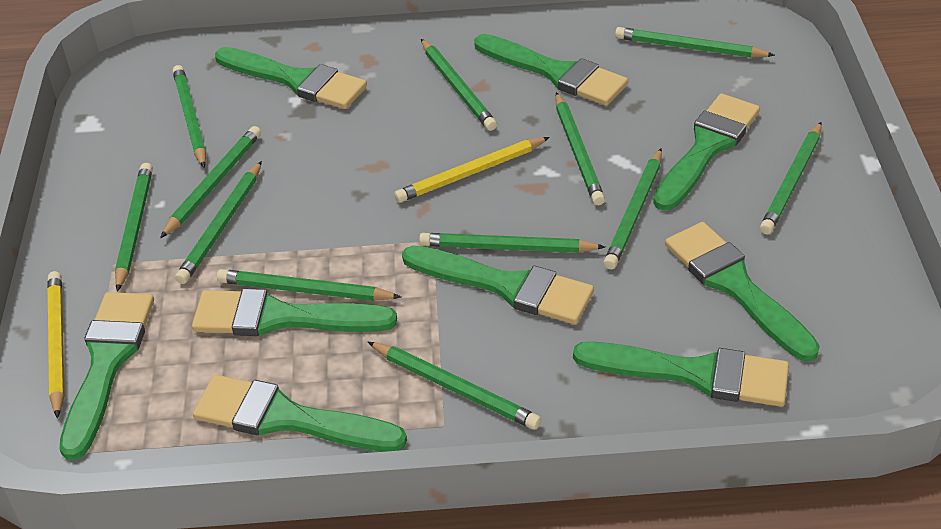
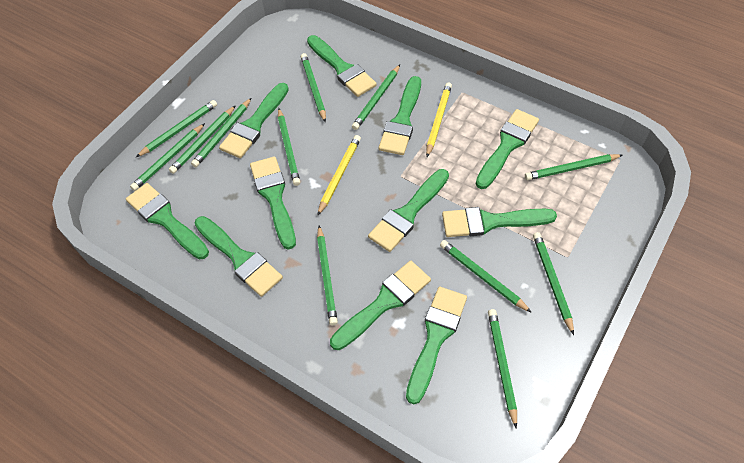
green brush: [59,292,154,460] [192,289,397,336] [193,375,407,452] [215,47,367,109] [402,245,594,324] [474,34,628,106] [573,342,789,407] [653,93,760,211] [665,222,820,361] = 9 -> [126,183,209,259] [194,216,283,297] [219,83,289,158] [250,156,296,250] [307,35,377,97] [330,261,431,350] [368,169,449,252] [379,76,421,155] [406,287,467,404] [442,207,557,237] [476,109,539,189] = 11

